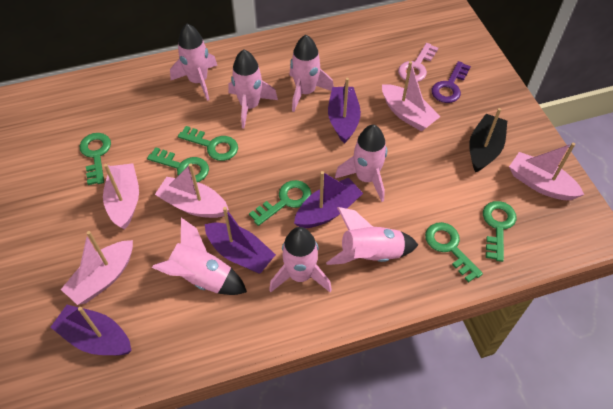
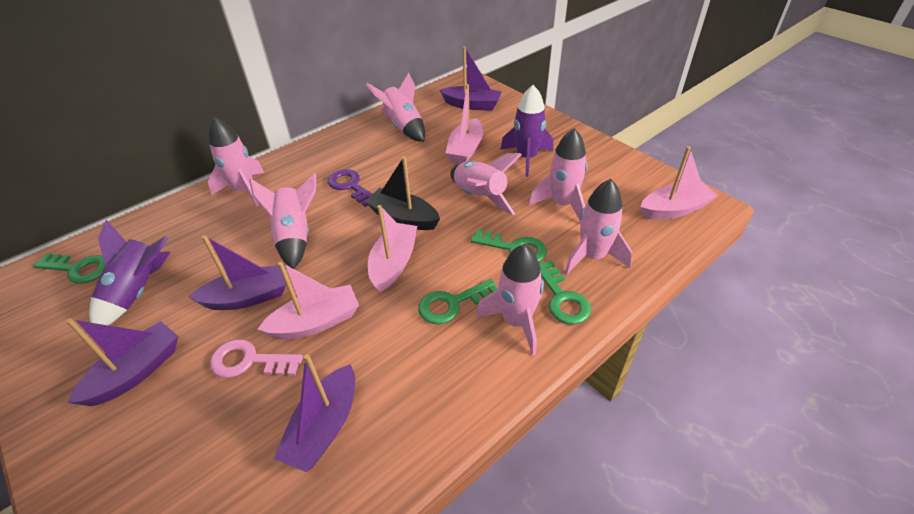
green key: [79,133,111,185] [147,147,209,182] [178,126,238,161] [249,180,311,226] [425,222,483,283] [483,201,516,262] = 6 -> [33,253,105,284] [418,279,497,325] [471,229,547,262] [539,260,591,325] = 4
pink boat: [61,231,133,305] [103,163,139,230] [155,163,229,218] [382,61,441,131] [509,143,584,200] = 5 -> [258,262,359,340] [368,205,417,292] [446,84,483,164] [640,146,718,220] = 4
purple rocket: none = 0 -> [89,220,171,325] [500,85,553,177] = 2

